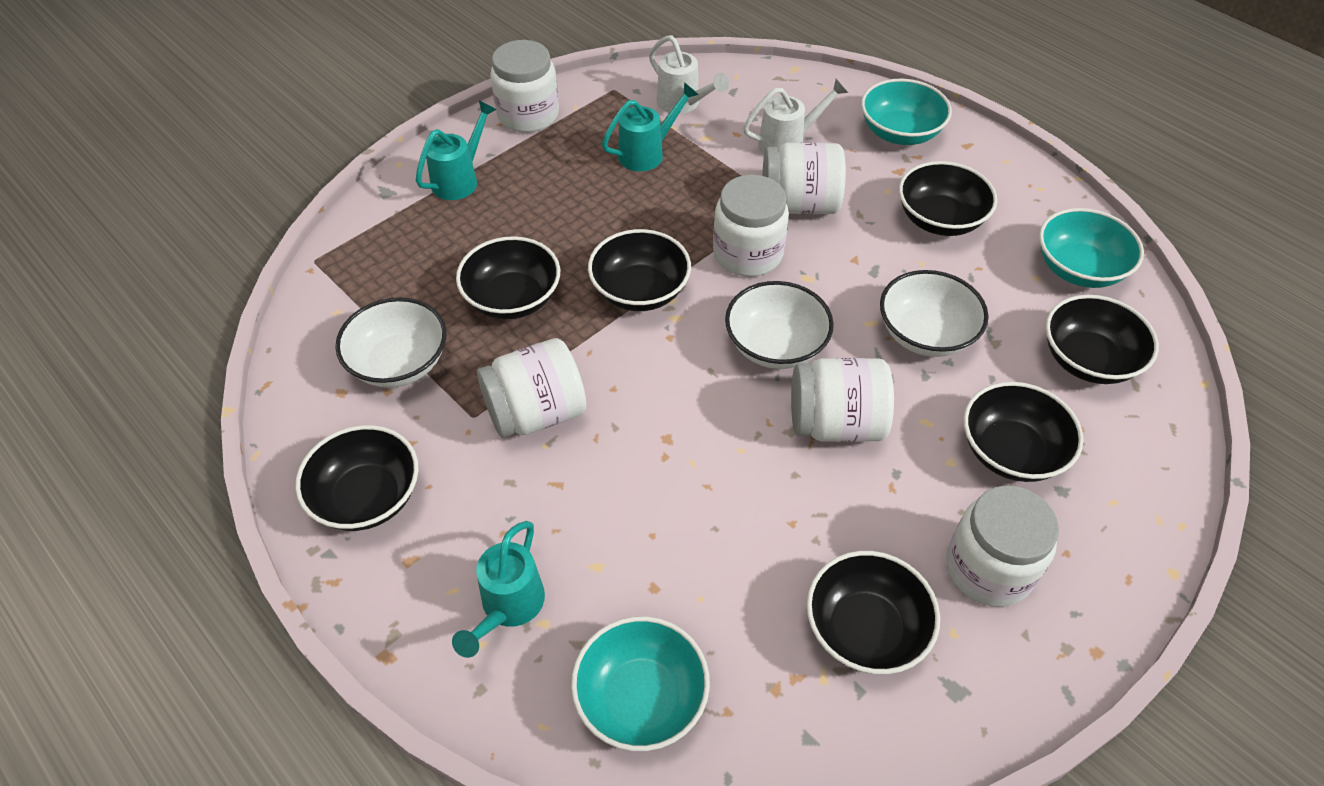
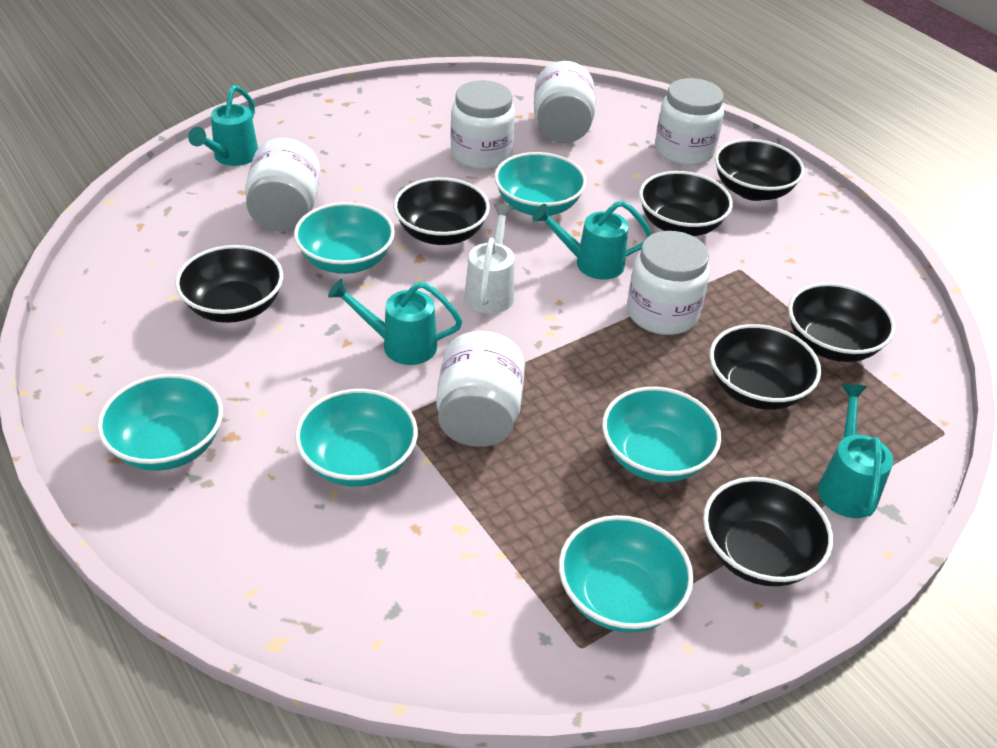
turquoise bowl: [571,616,710,751] [861,79,952,145] [1039,208,1144,288] = 3 -> [97,374,223,471] [294,202,395,274] [295,389,418,487] [494,152,587,216] [559,515,693,633] [602,387,721,482] = 6
turquoise watering can: [416,101,497,200] [452,521,545,658] [602,82,699,171] = 3 -> [188,85,258,166] [328,279,462,365] [532,201,652,280] [818,384,893,518] = 4
white bowl: [335,297,446,388] [725,281,834,369] [880,270,989,357] = 3 -> none = 0
white watering can: [649,35,729,114] [743,79,848,154] = 2 -> [464,204,515,314] = 1

